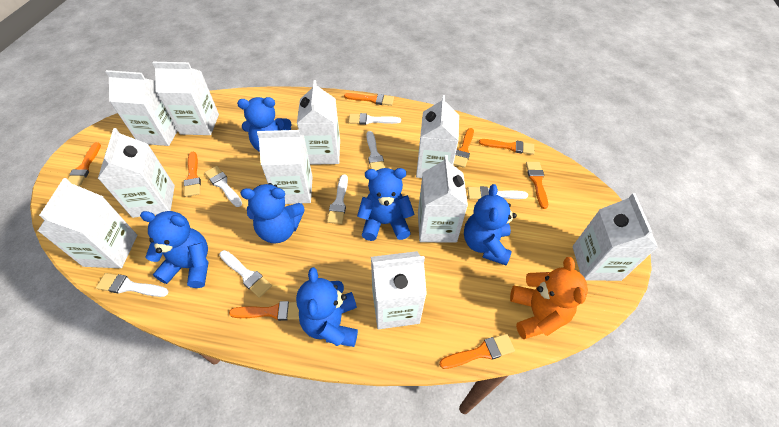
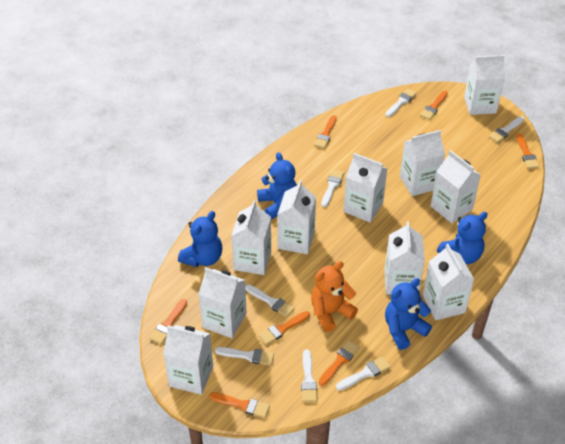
blue teddy bear: [140,211,208,288] [237,97,292,152] [240,183,305,244] [296,267,358,347] [357,168,414,241] [464,184,517,265] = 6 -> [178,211,222,267] [257,152,297,220] [385,278,432,350] [437,212,487,264] = 4
orange brush: [68,142,101,187] [184,152,201,197] [229,301,299,321] [344,93,394,106] [439,334,515,369] [453,128,474,168] [479,139,534,155] [526,162,548,209] = 8 -> [149,299,187,344] [209,392,270,418] [259,311,310,345] [314,115,337,149] [318,340,360,386] [420,91,448,120] [516,133,539,169] = 7

